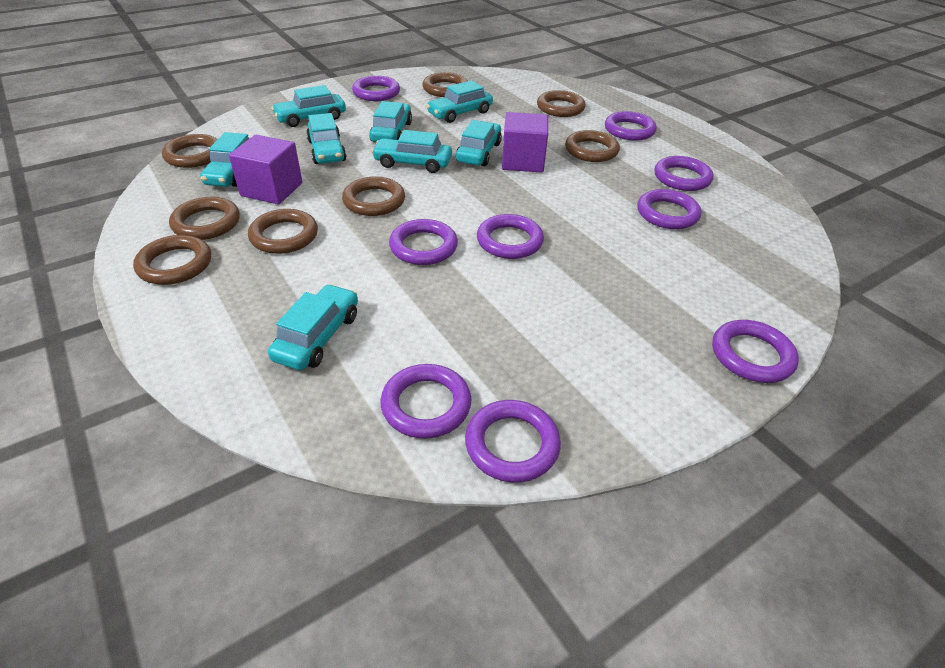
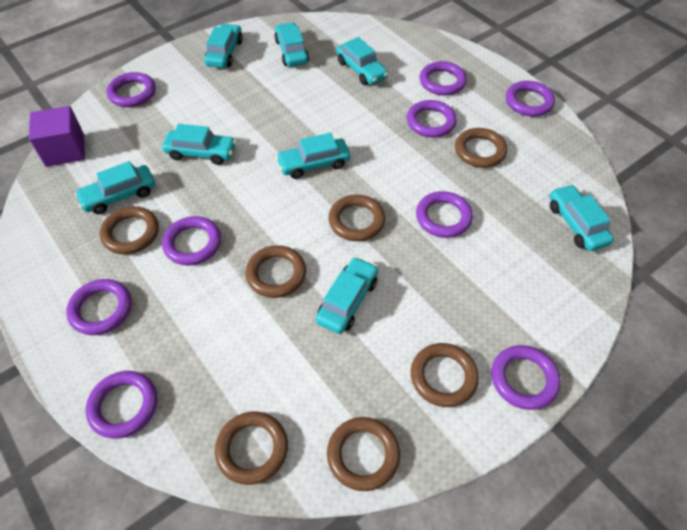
brown ring: [133,235,211,285] [162,134,218,168] [169,197,240,240] [248,209,318,254] [342,177,405,216] [422,72,468,97] [537,90,586,117] [565,130,620,162] = 8 -> [100,206,159,254] [215,411,288,485] [246,245,306,298] [327,417,400,491] [328,195,385,241] [411,343,479,407] [455,128,507,168] = 7
purple cube: [229,135,302,204] [502,112,548,173] = 2 -> [29,106,85,167] = 1

